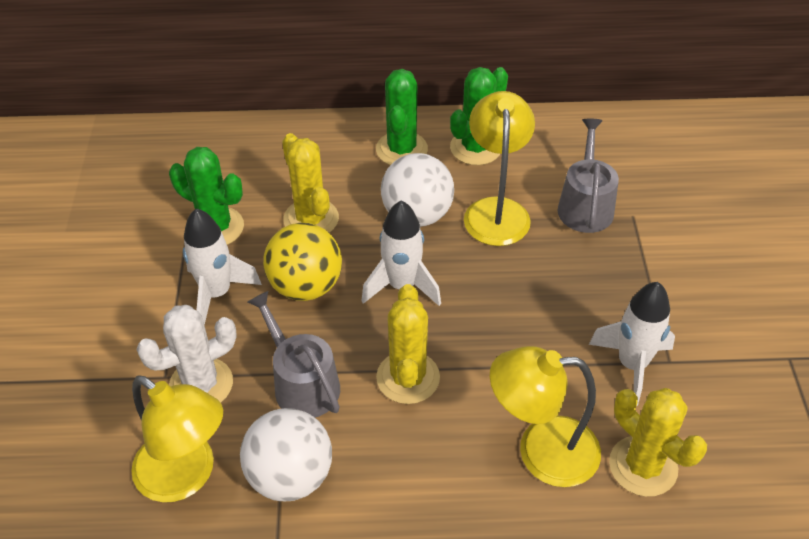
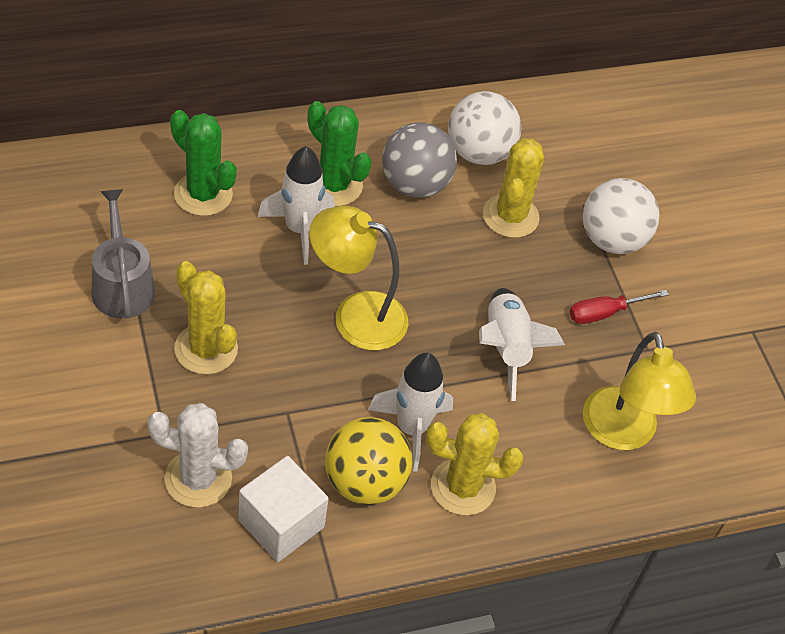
green cactus: [169,147,244,245] [376,69,428,165] [450,67,508,165] = 3 -> [170,110,237,216] [308,101,372,206] = 2
grey ball: none = 0 -> [382,122,457,198] = 1
grey watering can: [248,291,340,417] [558,119,619,233] = 2 -> [92,189,155,318] = 1
red screwdriver: none = 0 -> [570,290,669,324] = 1
white cube: none = 0 -> [238,456,329,562] = 1
yellow lamp: [131,375,223,502] [464,91,535,246] [490,346,601,487] = 3 -> [309,206,409,350] [583,332,696,450] = 2

